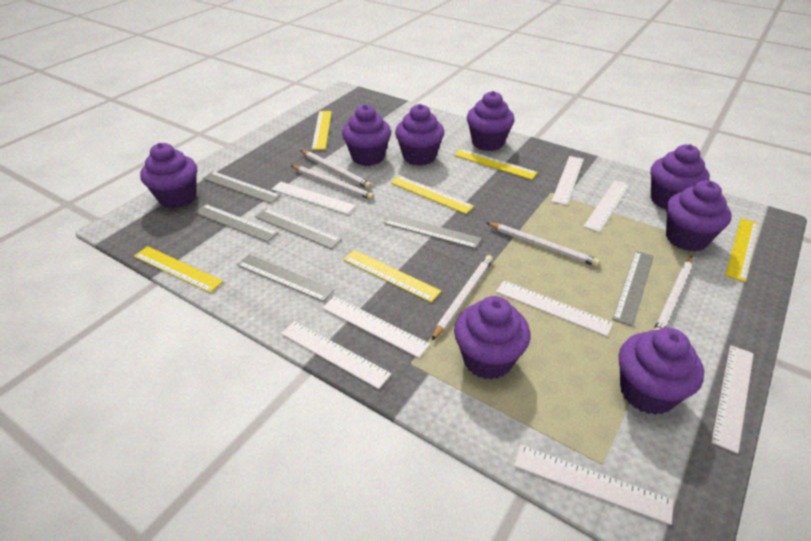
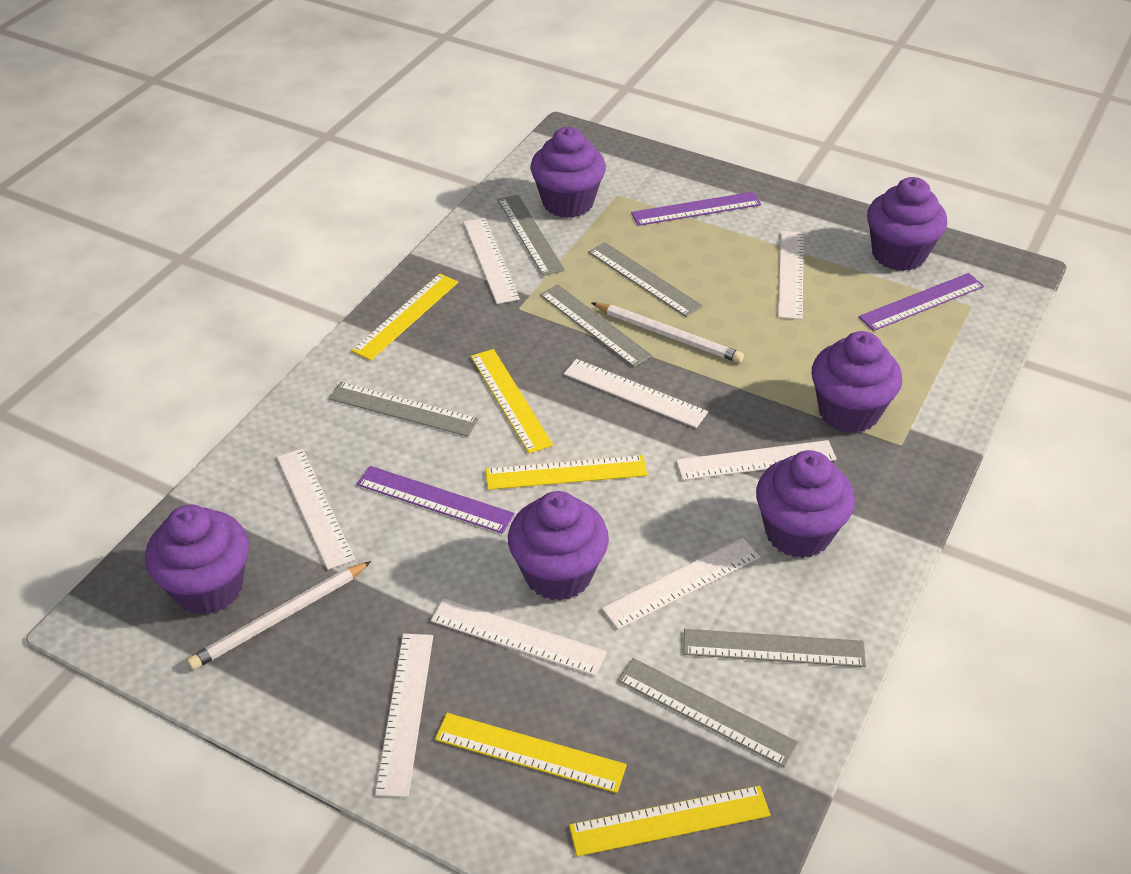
purple cupcake: [140,143,197,209] [342,104,391,166] [395,104,444,166] [454,296,530,380] [467,91,515,151] [619,328,704,415] [650,144,710,209] [666,180,732,251] = 8 -> [145,505,249,615] [508,491,609,601] [530,127,606,218] [756,450,855,558] [812,331,902,433] [867,177,947,271] = 6
purple ruler: none = 0 -> [357,466,515,534] [631,192,761,226] [859,273,984,331] = 3
white pencil: [292,166,374,200] [300,150,372,189] [431,255,493,341] [486,222,600,267] [654,256,693,330] = 5 -> [187,561,371,670] [592,303,744,363] = 2
yellow ruler: [134,246,223,293] [312,111,332,150] [343,250,441,302] [390,176,474,214] [454,149,538,180] [725,218,759,282] = 6 -> [351,273,458,361] [435,713,627,793] [471,349,553,453] [485,455,647,490] [569,786,771,856] = 5

